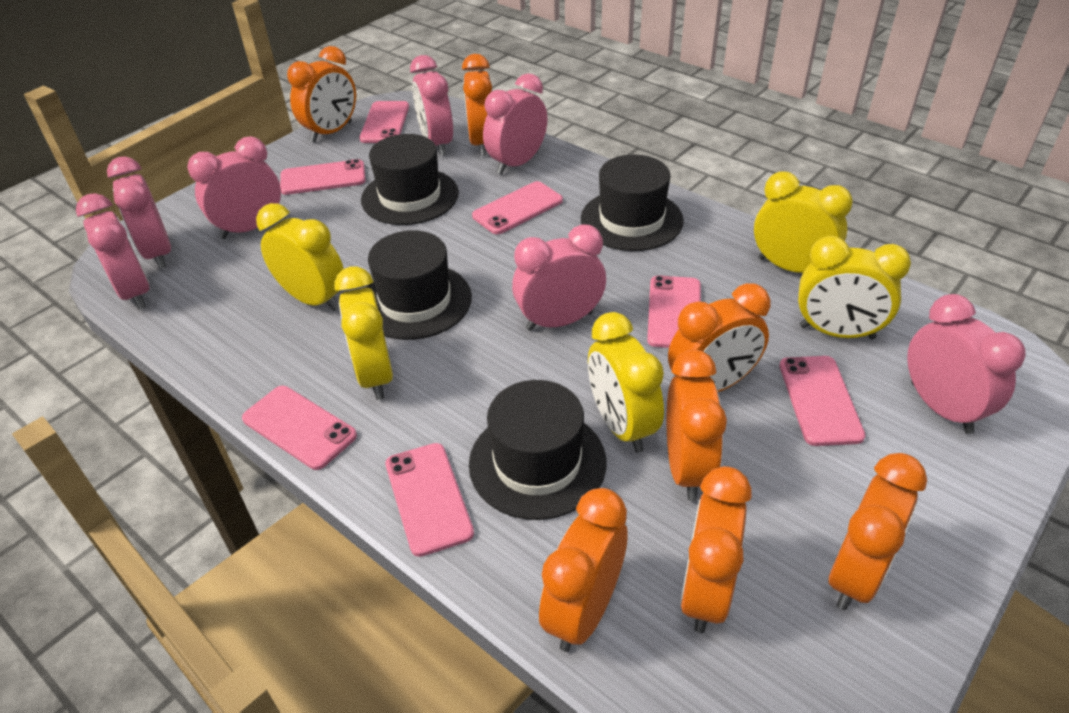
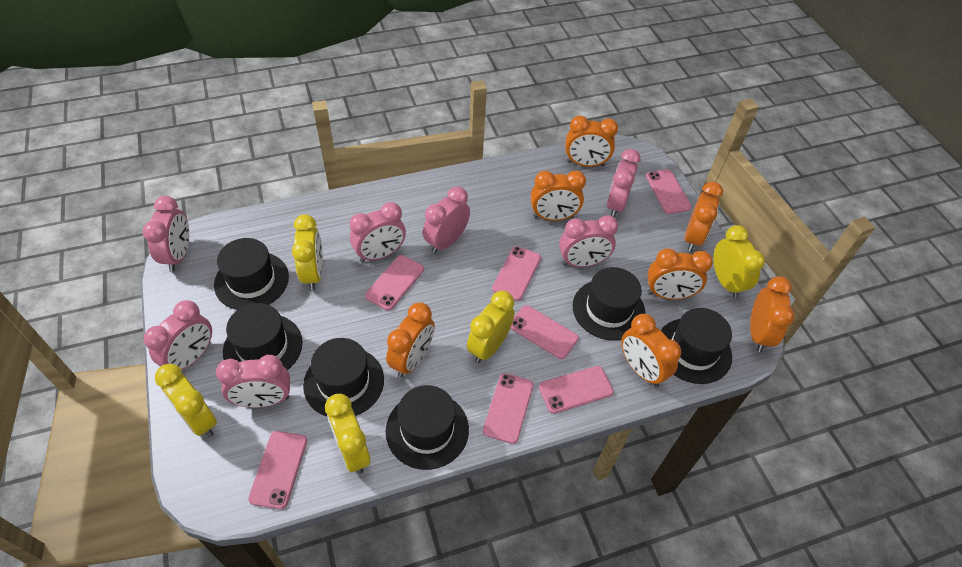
black hat: [361,134,459,225] [367,230,472,340] [469,380,606,520] [581,155,684,251] = 4 -> [214,238,289,310] [223,303,303,370] [303,338,384,417] [386,385,469,470] [573,267,646,341] [661,308,732,384] = 6

